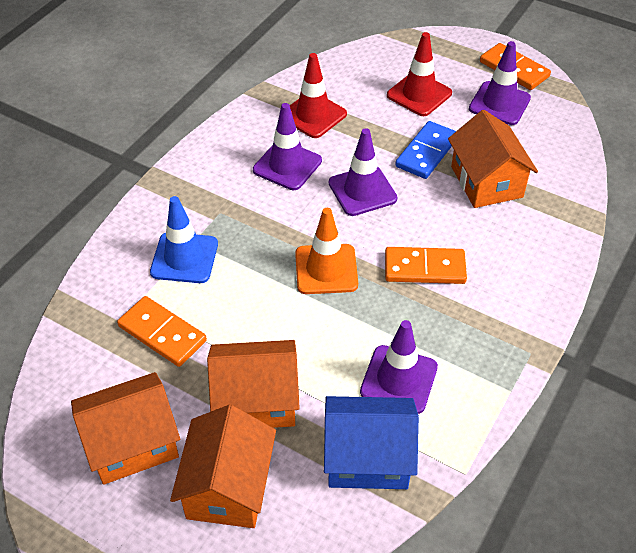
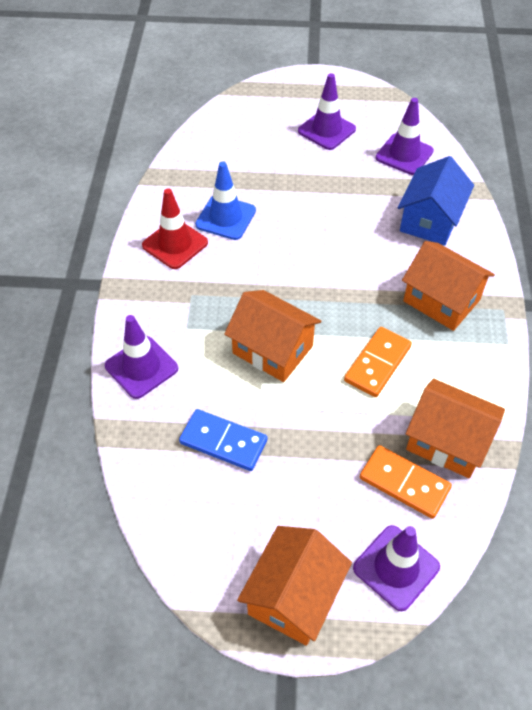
orange domino: [117,296,207,367] [385,247,467,284] [480,43,551,90] = 3 -> [344,327,412,397] [360,445,452,519] = 2
orange traffic cone: [295,208,358,294] = 1 -> none = 0
red traffic cone: [290,53,347,138] [387,32,452,116] = 2 -> [142,188,208,269] = 1

